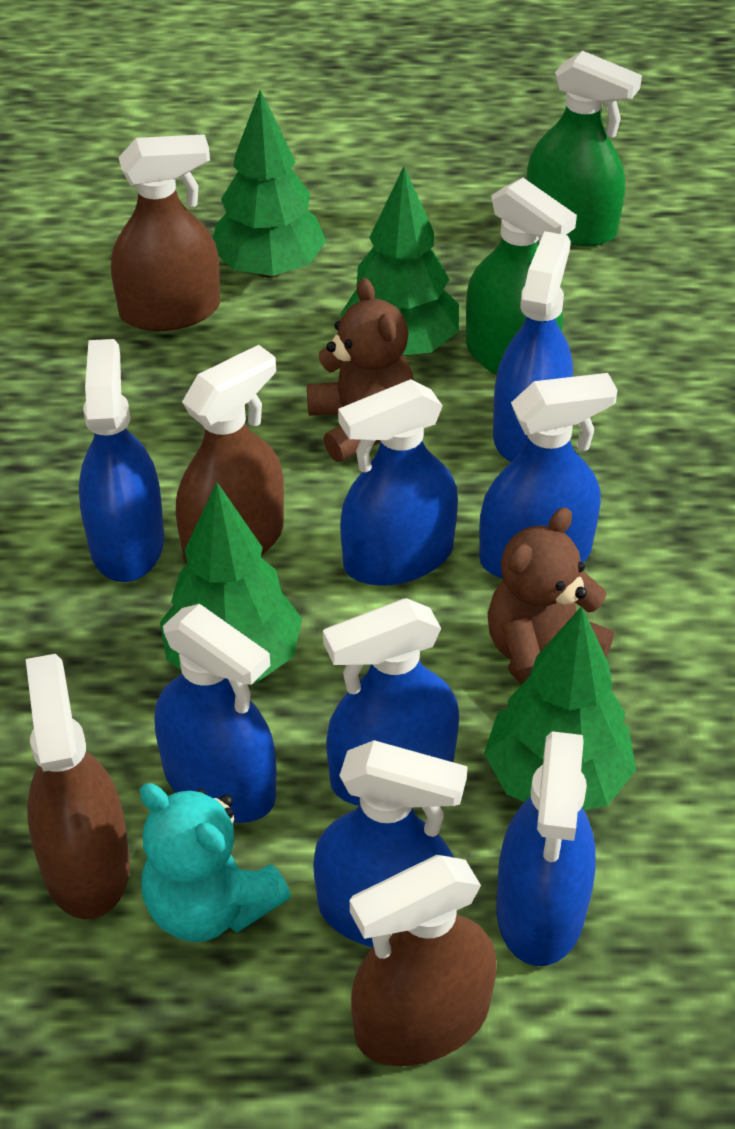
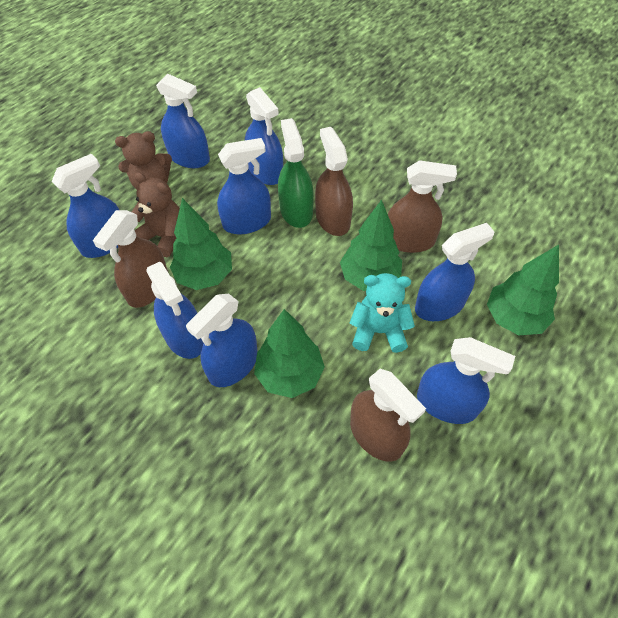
green spray bottle: [466,178,577,375] [526,51,642,247] = 2 -> [278,118,314,228] = 1

